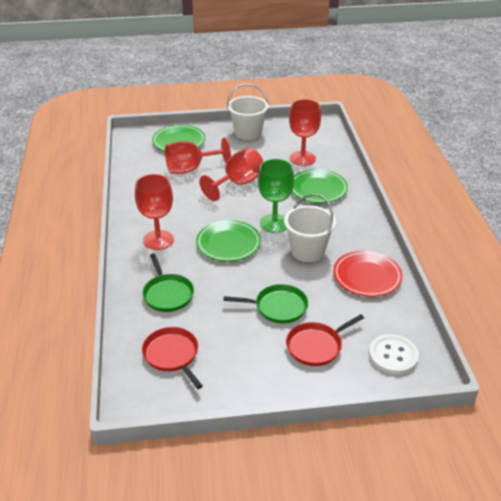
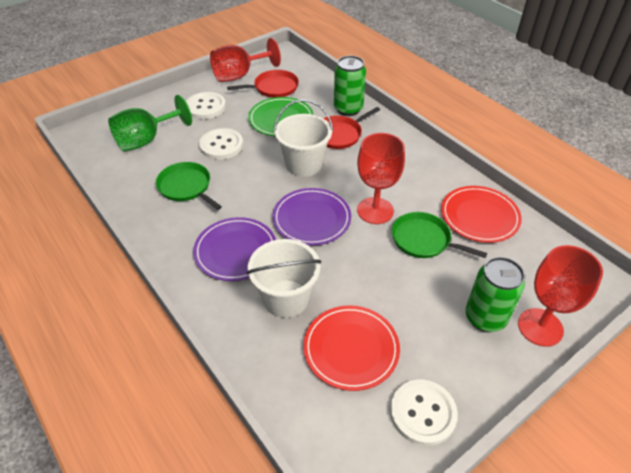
green can: none = 0 -> [334,55,366,116] [465,257,525,332] = 2
green plate: [152,125,206,151] [196,220,261,262] [292,169,348,203] = 3 -> [248,97,314,136] = 1
purple plate: none = 0 -> [193,217,276,281] [272,188,351,245] = 2
red goblet: [135,174,174,250] [165,137,231,174] [199,148,263,201] [289,99,321,166] = 4 -> [210,38,281,82] [357,133,405,224] [518,245,603,346] = 3
red plate: [333,251,403,297] = 1 -> [303,305,400,391] [441,186,522,243] = 2
white button: [369,334,419,375] = 1 -> [186,92,226,119] [199,128,243,160] [390,380,458,446] = 3

